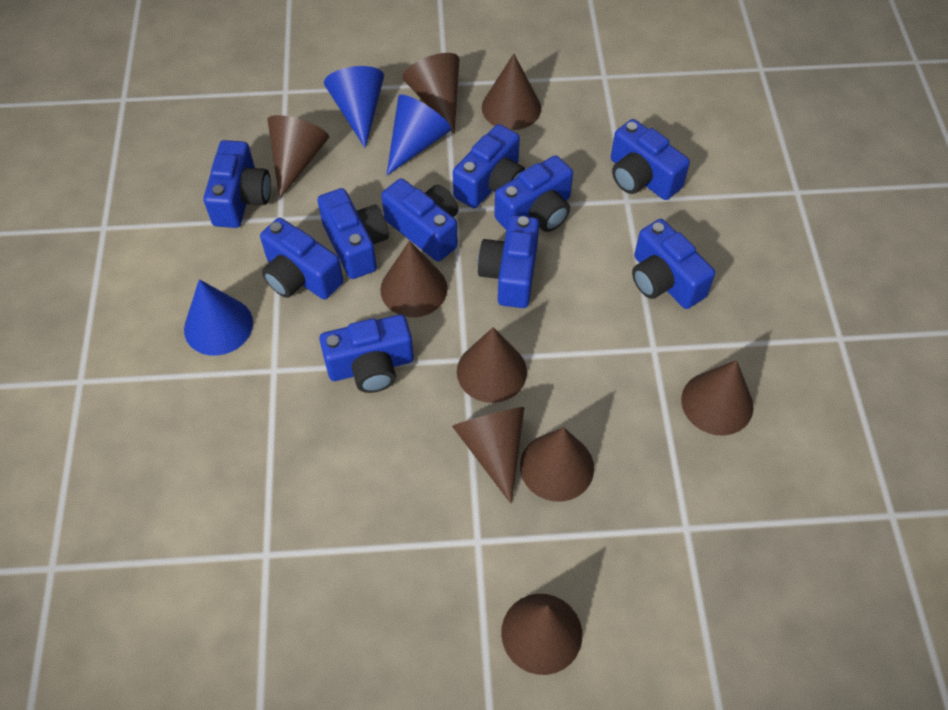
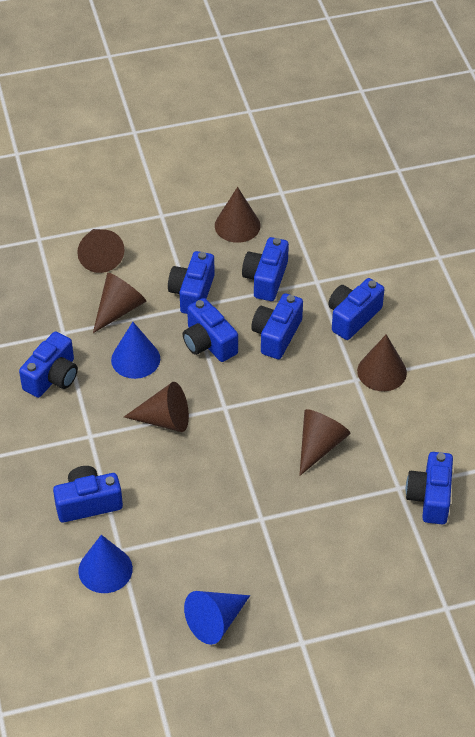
blue camera: [203,140,271,228] [260,218,343,300] [318,188,389,279] [319,314,414,393] [381,178,458,261] [453,124,525,208] [478,215,539,308] [494,155,573,232] [611,119,690,200] [632,219,715,309] = 10 -> [19,331,78,398] [53,466,123,523] [168,251,215,314] [183,298,238,362] [242,237,289,301] [251,293,303,359] [328,278,384,340] [406,452,453,524] = 8
brown cone: [267,115,329,199] [380,241,448,317] [402,53,460,134] [452,407,525,504] [457,327,527,403] [482,54,541,130] [501,594,582,675] [520,427,594,502] [681,360,754,436] = 9 -> [77,229,125,273] [93,273,146,333] [124,382,189,432] [215,187,260,243] [299,409,351,476] [357,334,407,391] = 6

